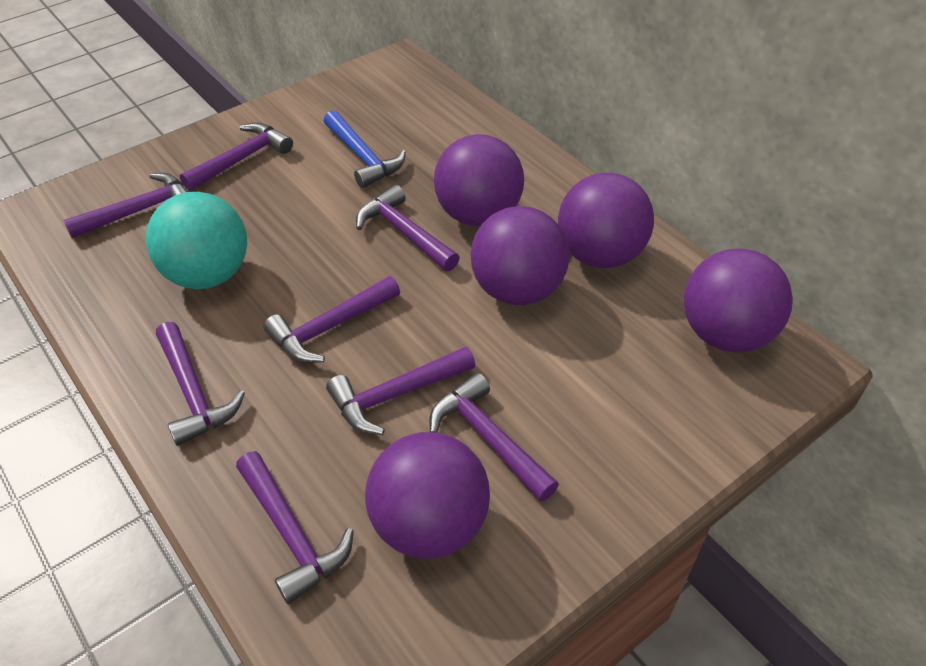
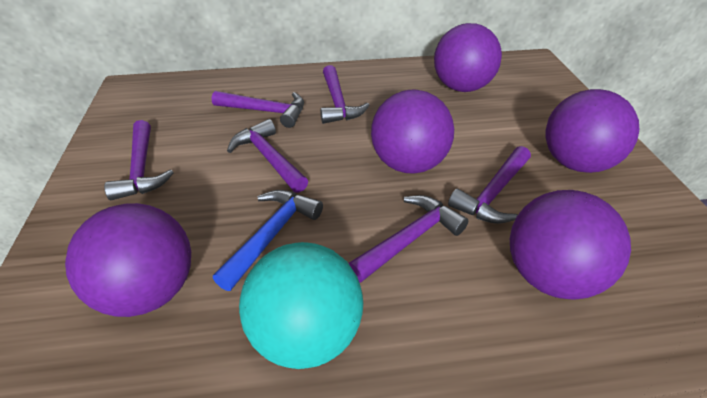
purple hammer: [63,173,188,238] [156,322,245,446] [180,122,293,191] [236,451,354,604] [264,276,400,363] [326,346,475,435] [356,185,460,271] [429,373,559,501] = 8 -> [104,120,174,200] [212,91,304,128] [227,119,308,193] [320,65,370,124] [348,195,468,283] [448,146,531,224] = 6

